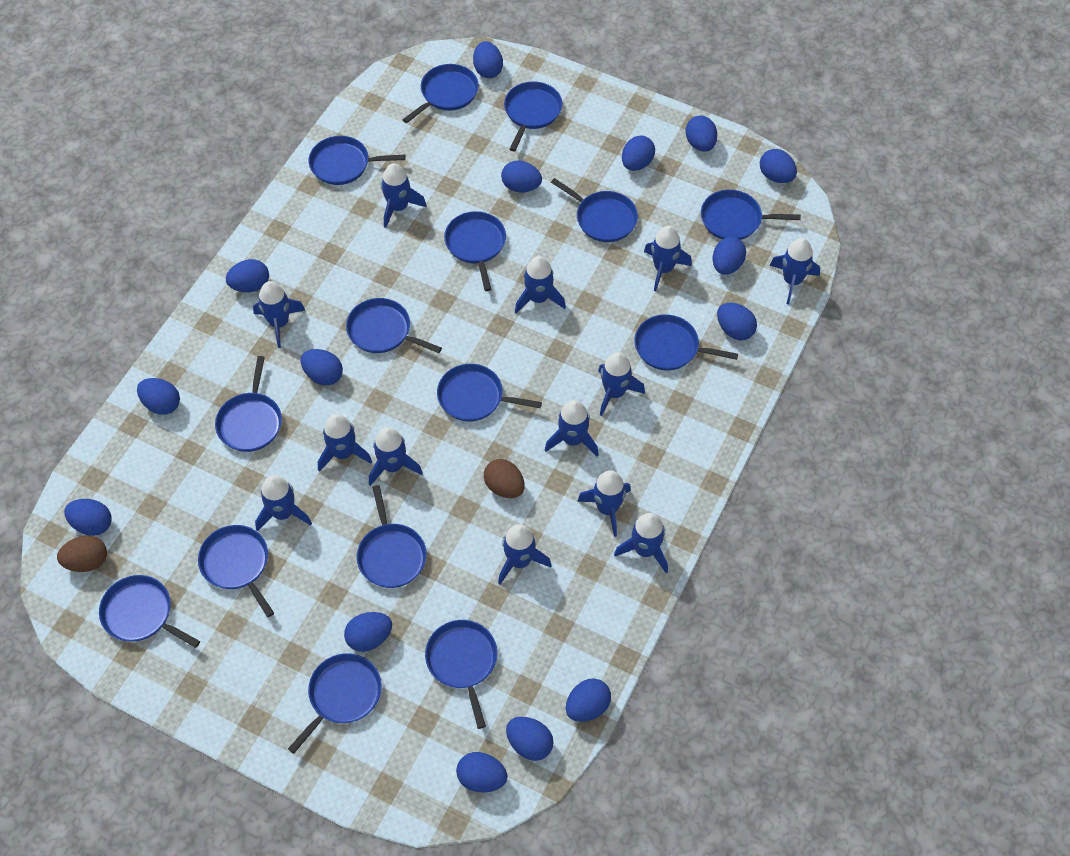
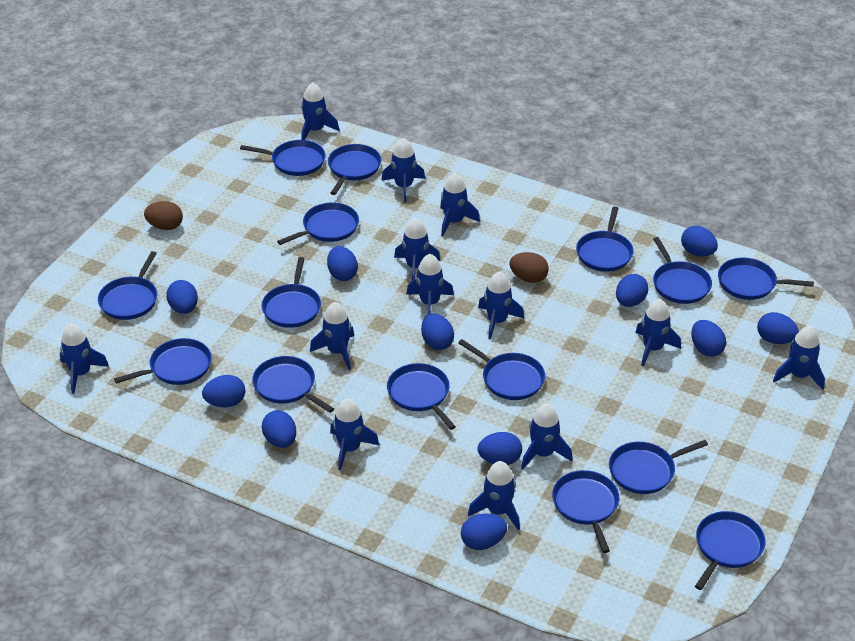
blue egg: [64,499,111,536] [137,378,180,415] [226,259,269,292] [301,349,343,385] [344,612,392,652] [456,752,507,793] [473,41,503,78] [501,161,542,192] [506,717,553,761] [566,678,611,722] [622,135,655,171] [685,115,717,152] [713,237,746,274] [717,303,757,341] [760,149,797,183] = 15 -> [166,280,198,314] [202,375,245,407] [262,410,296,448] [327,246,358,281] [421,313,454,350] [461,513,507,550] [478,432,522,465] [616,274,648,307] [681,226,718,257] [691,320,726,357] [757,312,799,344] = 11

